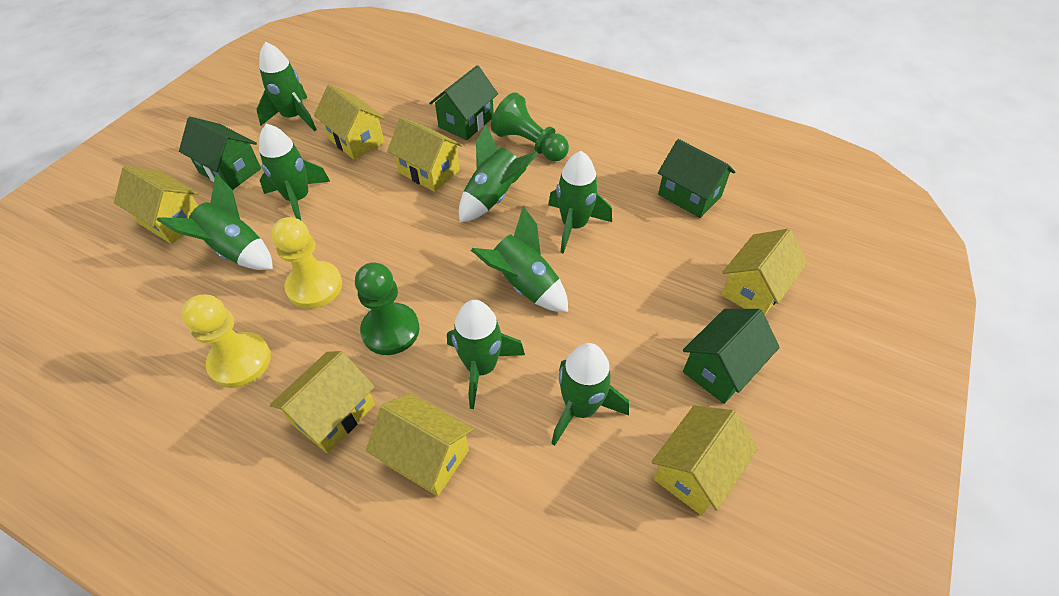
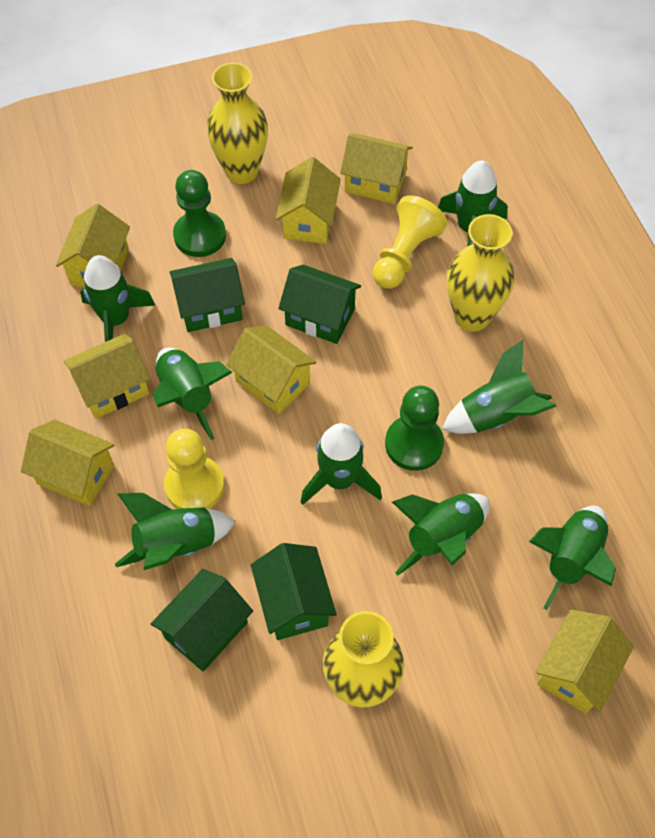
yellow vase: none = 0 -> [207,62,268,184] [323,611,404,708] [447,214,514,332] = 3

